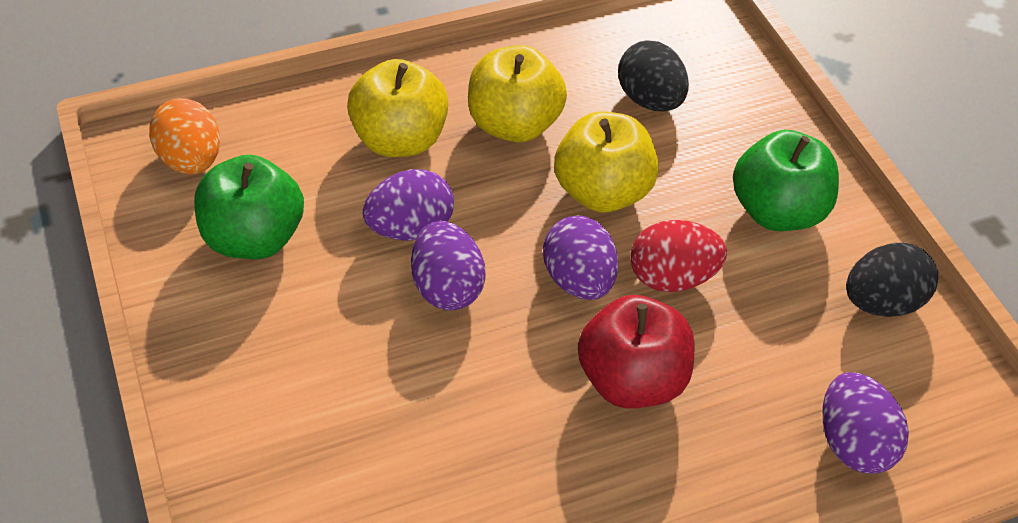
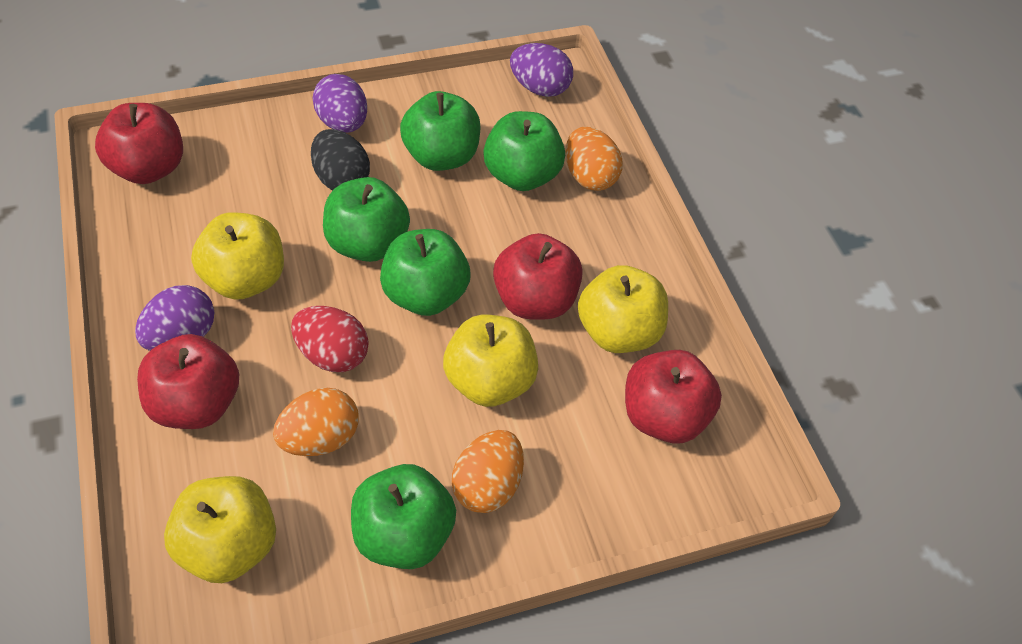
black egg: [618,40,689,112] [846,243,938,317] = 2 -> [311,129,370,190] = 1
green apple: [194,155,304,259] [733,130,839,231] = 2 -> [323,177,410,262] [351,464,456,569] [380,229,470,316] [400,91,481,171] [483,111,565,191] = 5
orange egg: [149,98,220,175] = 1 -> [273,387,359,456] [452,430,524,513] [566,127,623,191] = 3
purple egg: [362,169,454,241] [411,221,486,311] [543,215,618,300] [823,372,909,474] = 4 -> [135,285,214,351] [312,74,367,133] [510,43,573,97] = 3
red apple: [578,295,694,409] = 1 -> [95,103,183,184] [137,334,239,429] [493,233,583,320] [625,350,722,444] = 4
yellow apple: [347,59,449,157] [468,45,567,142] [554,111,659,212] = 3 -> [164,476,276,583] [191,212,284,300] [443,315,538,407] [578,265,668,353] = 4

